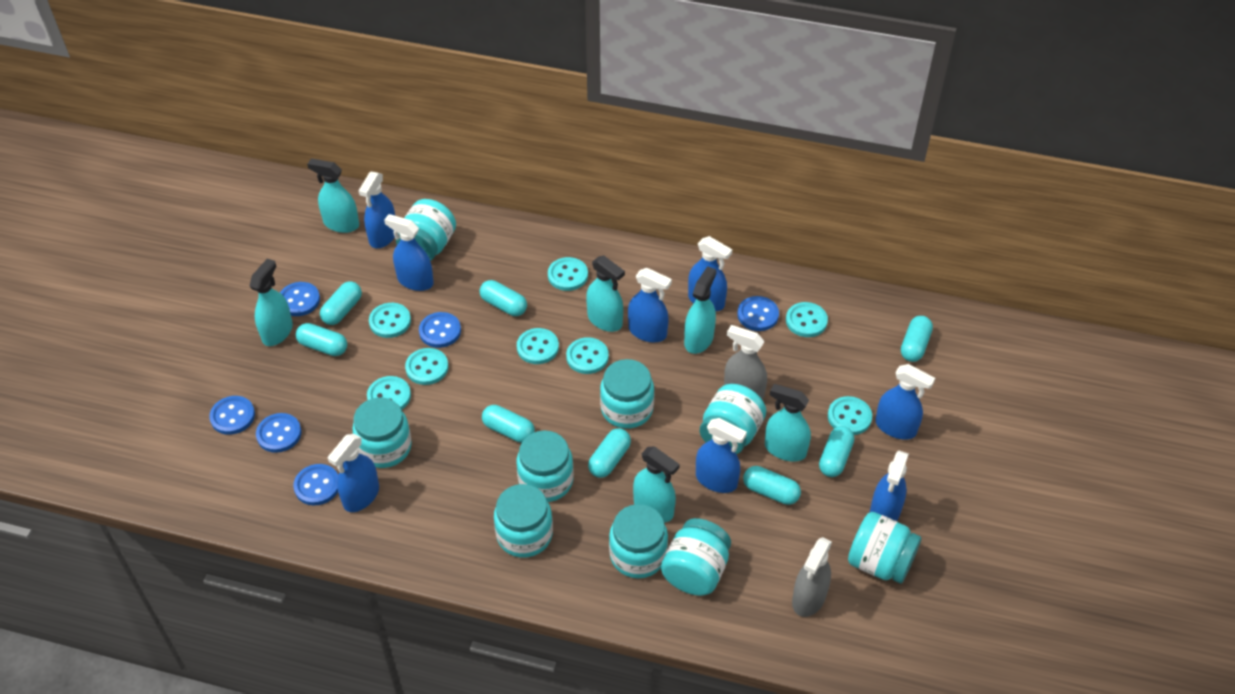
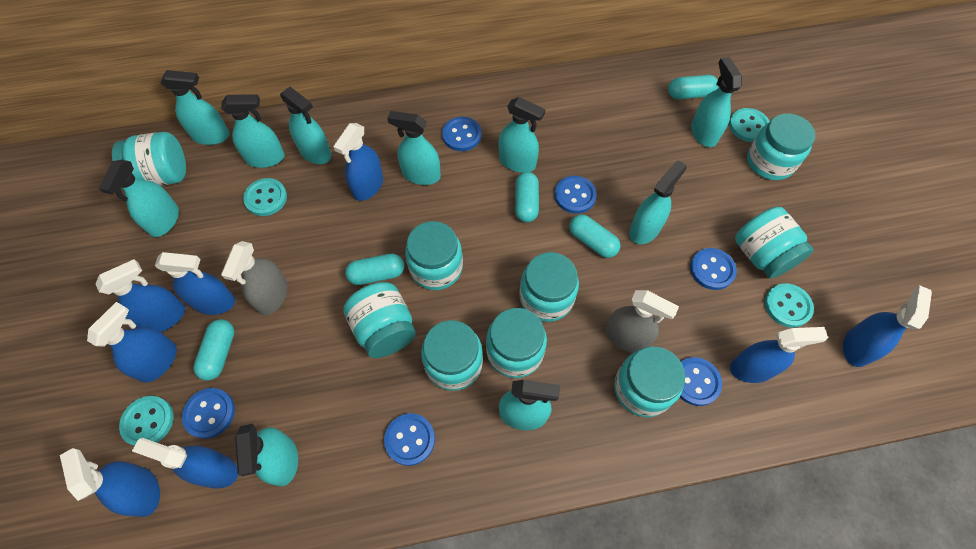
turquoise button: [367,376,411,409] [369,303,411,338] [405,348,448,385] [517,328,559,364] [548,257,588,291] [566,337,609,374] [786,302,828,337] [828,396,872,435] = 8 -> [119,396,174,446] [243,178,287,216] [729,108,770,142] [765,283,814,328] = 4
turquoise capsule: [296,323,347,356] [320,281,362,325] [479,280,527,316] [482,405,535,443] [588,428,631,478] [743,466,801,505] [819,426,854,477] [901,316,933,362] = 8 -> [193,319,235,381] [345,254,404,285] [515,172,539,222] [569,214,620,258] [668,75,719,99] = 5
turquoise spray bottle: [249,259,293,346] [307,158,359,233] [586,255,625,332] [633,446,680,523] [684,266,716,354] [765,384,811,462] = 6 -> [99,160,179,237] [160,70,230,145] [221,94,285,168] [235,424,298,486] [280,87,331,164] [387,111,441,185] [499,97,545,173] [499,380,560,430] [629,160,687,244] [691,57,742,147] = 10

